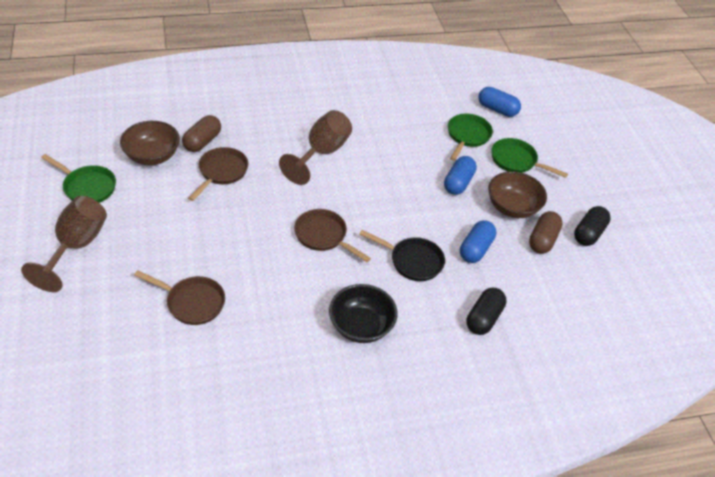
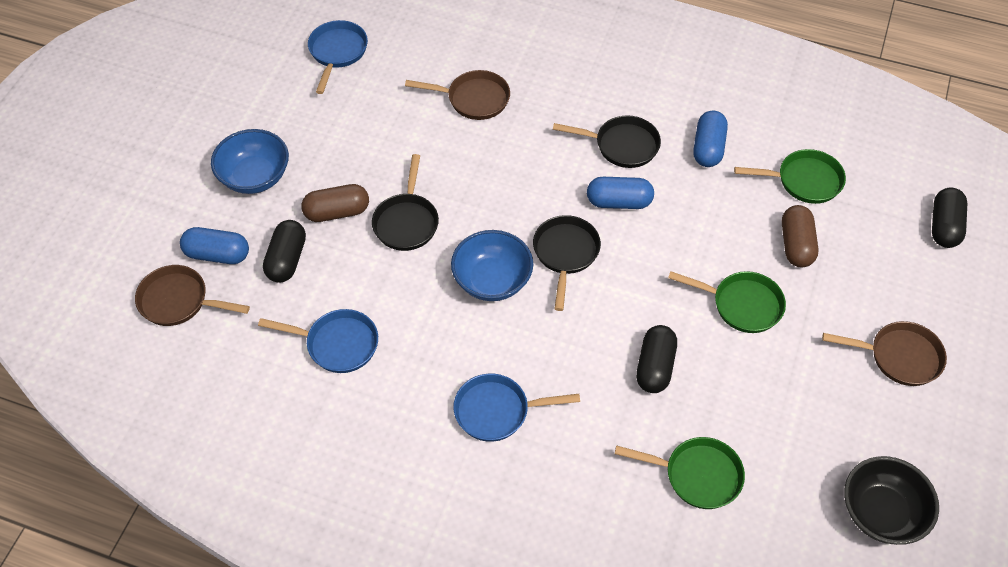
black capsule: [467,287,506,335] [574,206,611,246] = 2 -> [263,220,306,283] [636,325,677,393] [932,187,967,248] = 3
black pan: [359,230,445,281] = 1 -> [372,154,439,251] [533,215,601,311] [553,115,661,168] = 3
blue bowl: none = 0 -> [211,129,289,194] [451,230,533,301] = 2
blue pan: none = 0 -> [258,309,378,373] [308,20,368,94] [453,374,580,442] = 3
brown bowl: [120,121,180,165] [488,171,547,218] = 2 -> none = 0
brown goblet: [21,196,107,292] [279,110,352,185] = 2 -> none = 0

